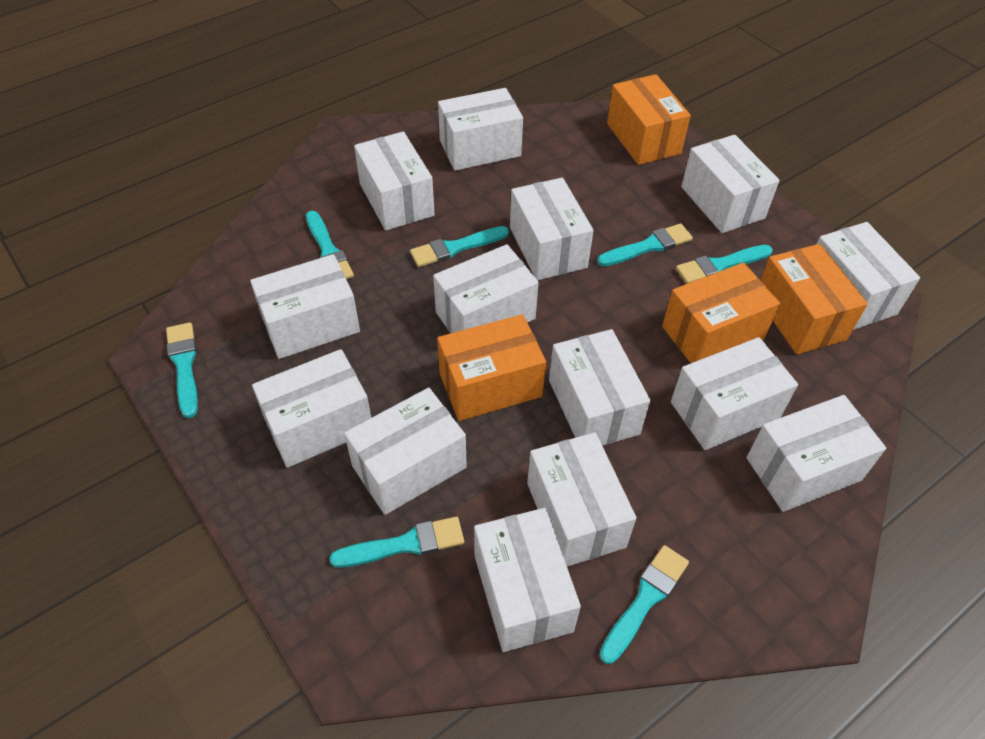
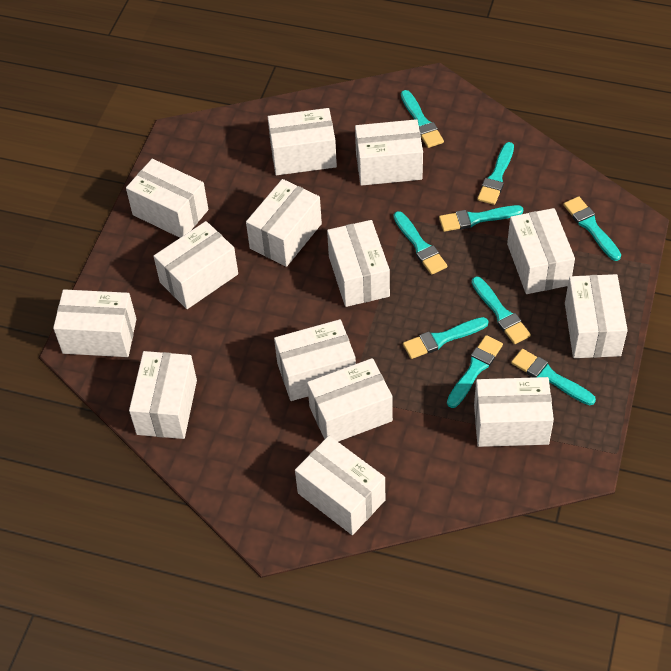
orange box: [437,314,546,421] [607,74,691,165] [662,263,780,363] [760,244,868,354] = 4 -> none = 0
turquoise brush: [166,322,198,418] [306,211,354,279] [329,516,464,568] [410,226,509,267] [597,223,693,267] [599,545,689,664] [676,245,773,284] = 7 -> [393,211,447,275] [401,90,444,148] [403,317,489,359] [439,205,523,232] [447,335,503,408] [472,277,531,344] [477,142,514,205] [511,349,596,405] [564,196,621,261] = 9

